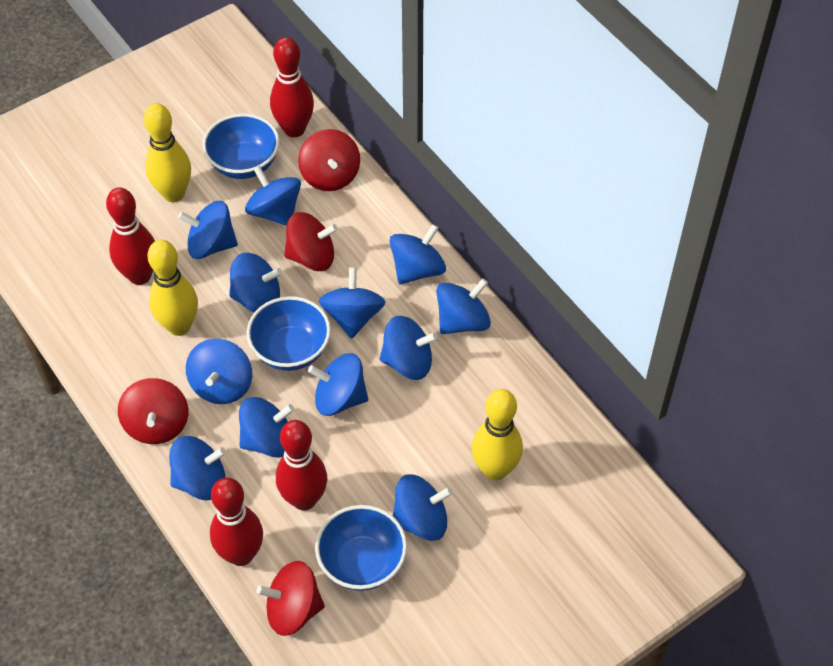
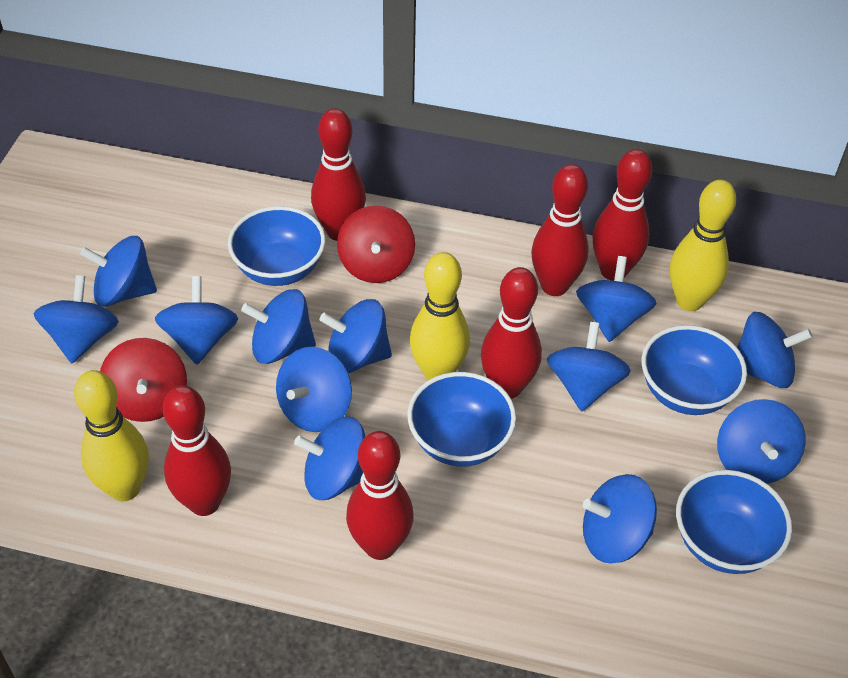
blue bowl: [202,113,280,179] [247,296,331,371] [315,505,407,591] = 3 -> [228,206,326,286] [407,372,516,467] [642,325,747,415] [676,470,792,574] = 4
red bowling pin: [106,187,155,285] [210,477,263,566] [270,37,314,137] [276,420,327,511] = 4 -> [163,385,231,516] [311,109,366,241] [346,431,414,560] [481,267,542,399] [531,164,589,296] [593,149,652,281] = 6
red spinning top: [118,378,188,444] [257,561,325,636] [284,212,338,271] [298,129,360,191] = 4 -> [100,338,187,422] [337,205,415,283] = 2

